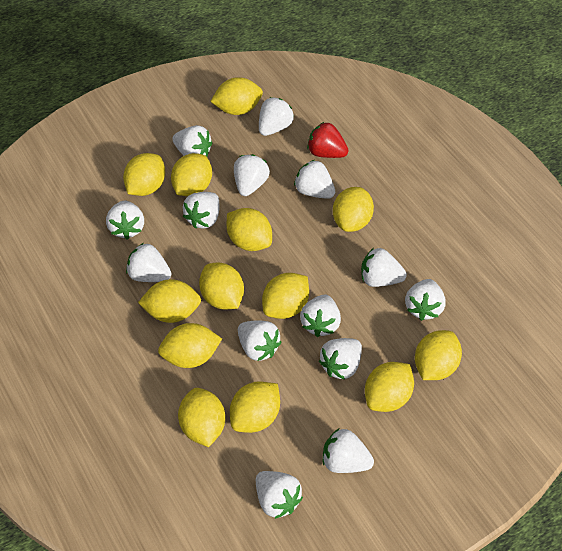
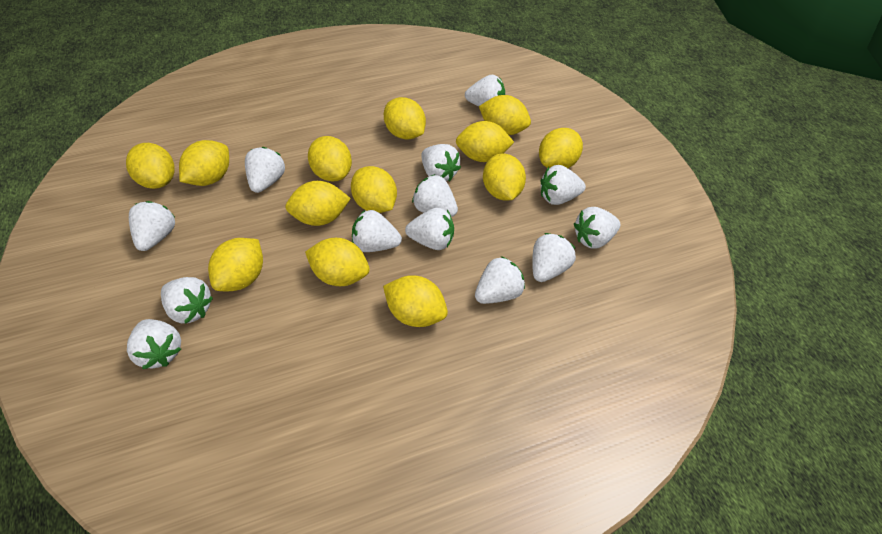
red strawberry: [307,122,349,158] = 1 -> none = 0
white strawberry: [106,201,144,240] [126,243,172,282] [172,125,213,157] [183,192,219,229] [234,154,270,196] [238,320,281,361] [256,471,303,519] [259,97,294,136] [294,160,335,199] [300,295,341,337] [319,338,362,379] [323,429,374,473] [361,248,407,287] [405,279,446,321] = 14 -> [127,319,181,369] [129,201,175,251] [161,277,213,324] [245,147,285,193] [352,210,402,252] [405,208,454,250] [412,174,458,217] [421,144,461,181] [465,75,505,106] [475,256,525,304] [532,233,576,282] [540,165,586,205] [574,207,620,249] = 13

